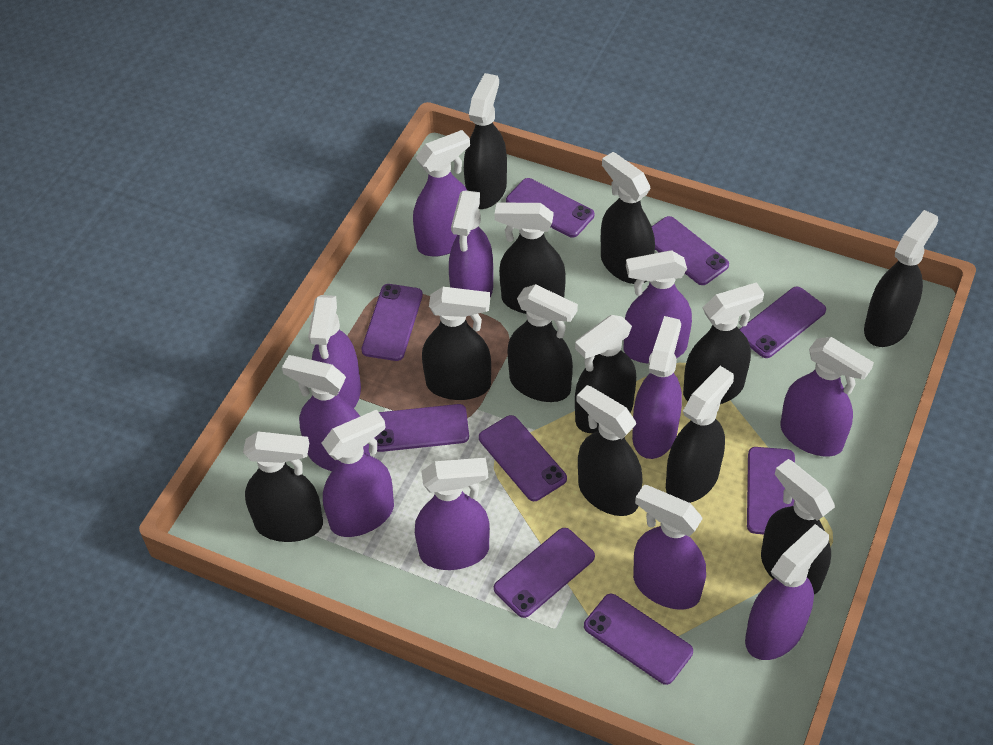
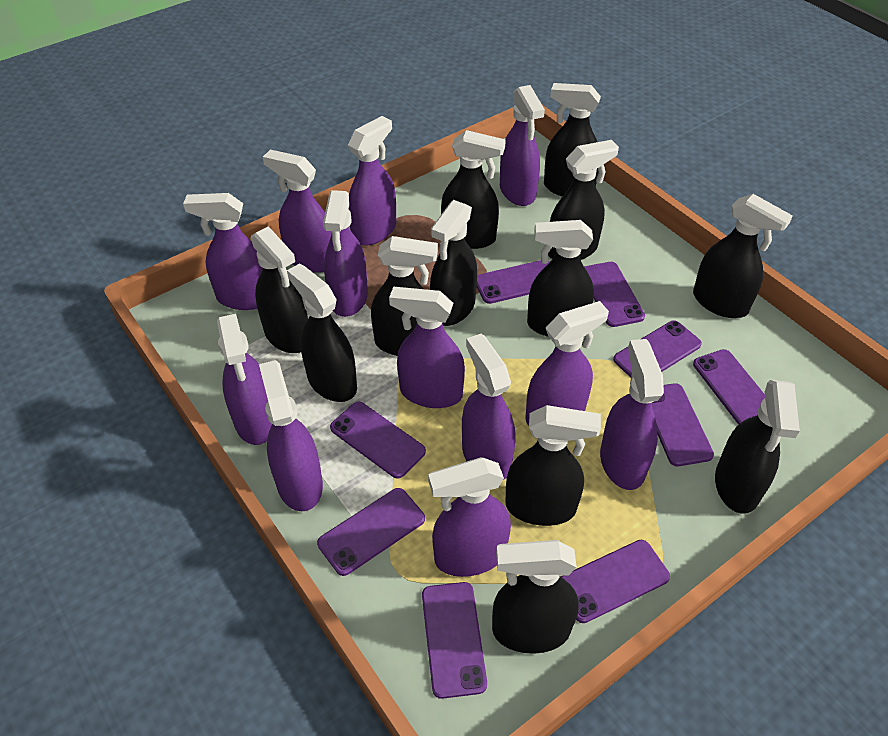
purple spray bottle: [282,355,370,471] [308,295,361,408] [322,410,394,537] [413,130,470,256] [415,458,490,570] [449,190,493,297] [624,250,692,364] [632,316,682,459] [633,485,706,610] [745,524,829,660] [780,337,874,457] = 11 -> [183,193,263,310] [217,314,272,445] [259,360,323,511] [263,150,332,273] [323,190,368,317] [348,116,396,246] [389,287,465,408] [428,457,511,577] [462,334,516,480] [500,85,545,206] [526,301,609,426] [600,339,664,490] = 12

